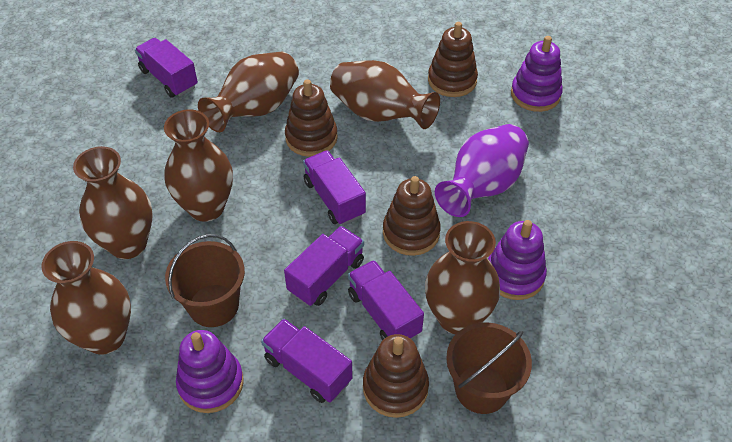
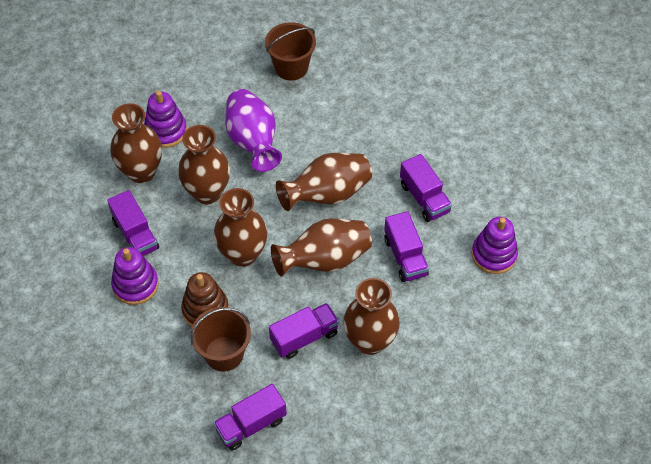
brown stacking toy: [285,79,338,157] [363,334,429,418] [383,176,441,256] [428,22,478,97] = 4 -> [181,272,229,327] = 1

